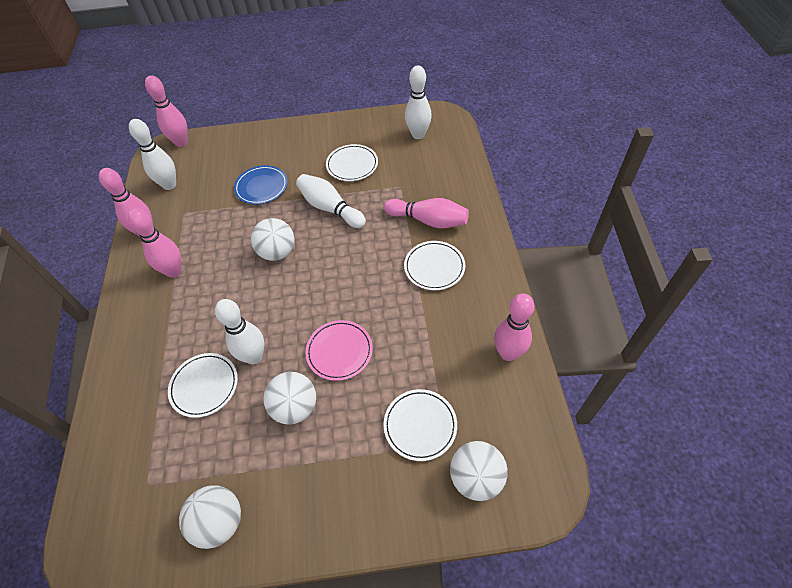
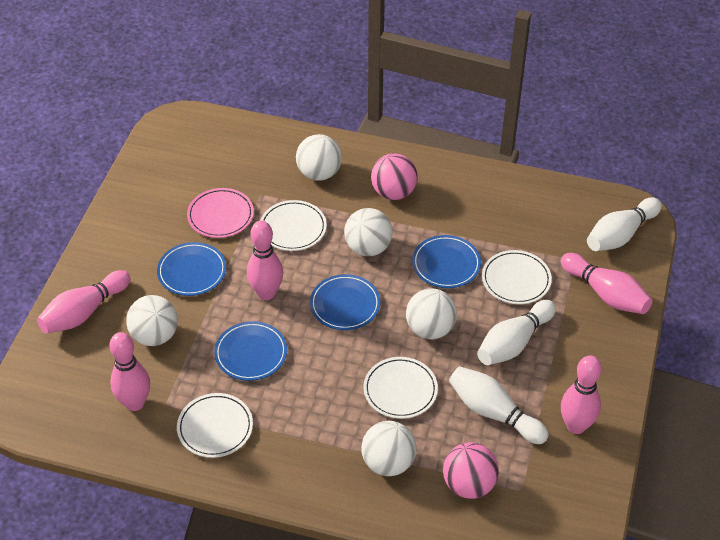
blue plate: [234,165,288,205] = 1 -> [157,242,226,296] [214,321,287,381] [310,274,380,330] [412,235,481,288] = 4
pink ball: none = 0 -> [371,153,418,200] [443,442,499,499] = 2
white ball: [179,485,241,549] [251,218,294,261] [263,372,316,425] [450,441,508,501] = 4 -> [126,295,178,346] [296,134,342,181] [344,208,392,256] [361,421,416,476] [406,288,457,339] = 5
white bowling pin: [129,119,176,190] [215,299,264,364] [296,174,366,228] [405,65,432,139] = 4 -> [449,366,549,444] [477,300,556,365] [587,197,662,251] = 3

